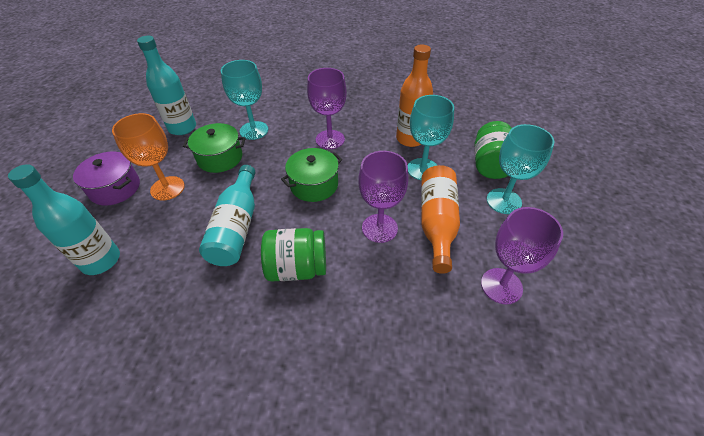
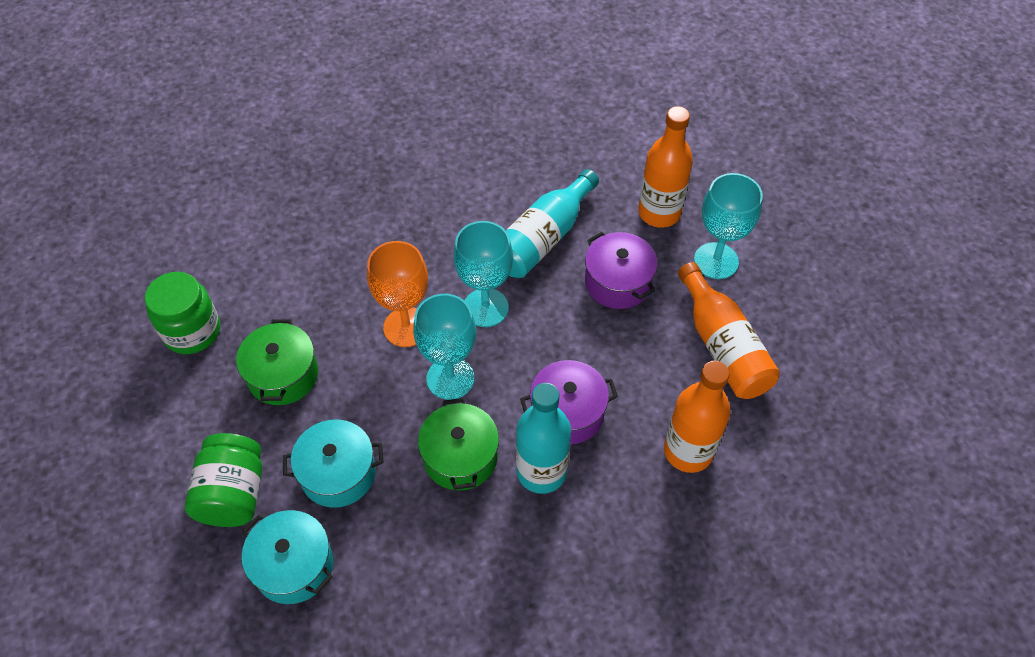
orange bottle: [396,45,433,147] [421,165,460,274] = 2 -> [638,106,693,228] [664,361,731,473] [678,262,780,399] = 3
purple goblet: [307,68,347,149] [358,151,409,243] [481,207,563,304] = 3 -> none = 0
purple pot: [73,151,140,206] = 1 -> [520,360,618,445] [585,232,658,309] = 2
turquoise bottle: [8,164,120,275] [137,36,196,135] [199,165,255,266] = 3 -> [506,169,599,278] [516,383,571,494] = 2
turquoise pot: none = 0 -> [242,510,333,604] [283,419,384,508] = 2

